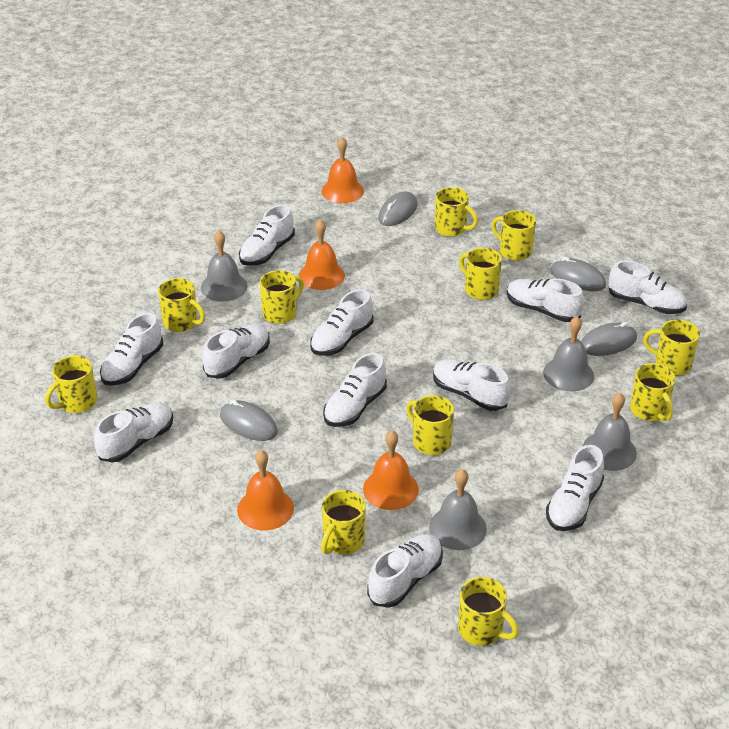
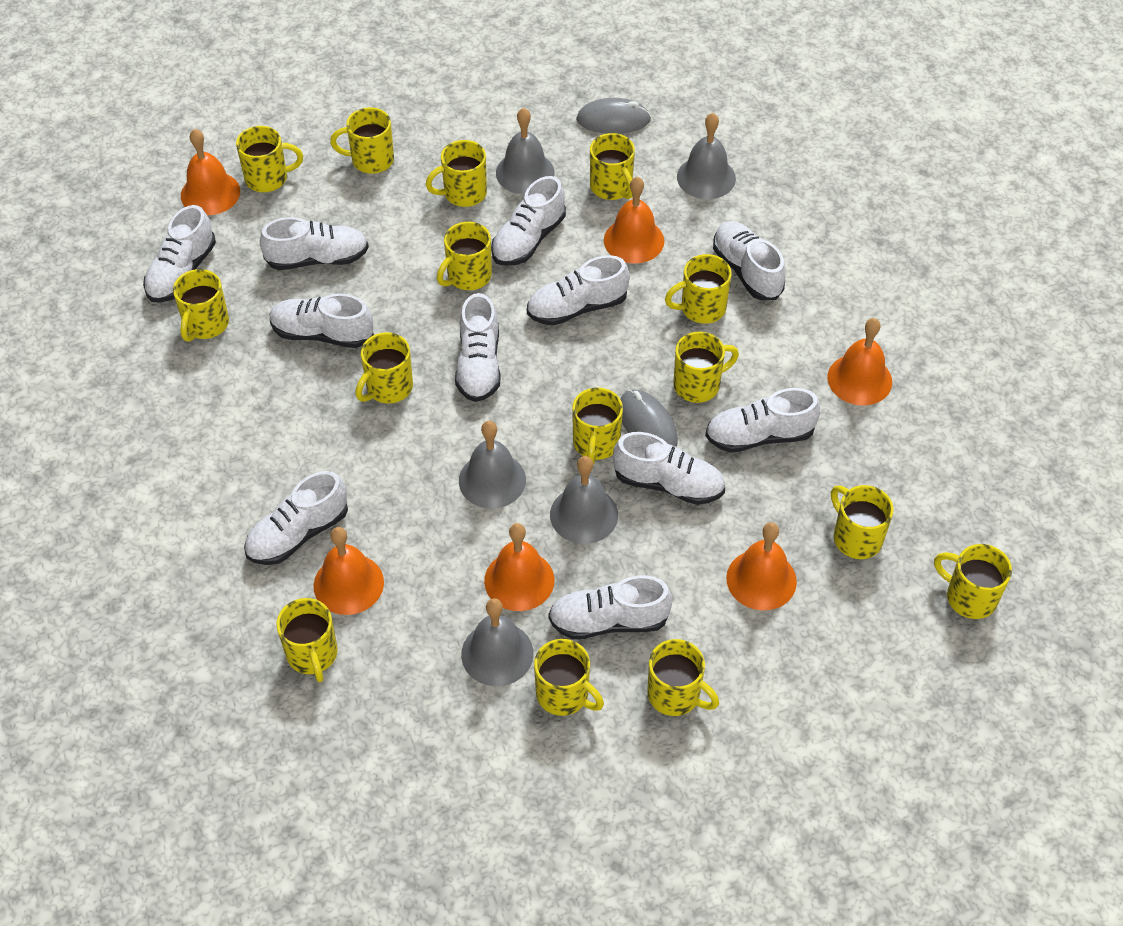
grey bell: [201,231,248,302] [429,469,487,550] [543,316,594,391] [582,393,637,471] = 4 -> [459,421,526,509] [461,598,533,686] [496,108,555,194] [550,456,618,544] [677,113,736,199] = 5
grey mouse: [220,400,278,441] [378,192,418,226] [550,257,606,291] [581,322,637,356] = 4 -> [576,98,651,134] [620,390,678,447] = 2
orange bell: [237,450,294,530] [299,219,345,290] [322,137,364,203] [363,430,419,510] = 4 -> [181,129,240,215] [314,527,384,615] [484,523,555,611] [604,177,664,264] [726,522,797,610] [827,318,892,406] = 6
yellow mug: [45,355,97,413] [158,278,205,332] [260,270,304,324] [321,490,366,554] [406,395,454,455] [435,187,478,237] [458,577,519,646] [459,248,502,300] [492,210,536,261] [630,363,675,422] [643,319,700,375] = 11 -> [173,269,229,342] [236,126,303,192] [276,598,338,682] [330,107,394,174] [355,332,413,404] [425,140,487,207] [437,222,492,290] [534,639,604,716] [572,388,623,464] [590,133,635,200] [647,639,719,716] [665,254,732,324] [673,332,739,403] [831,485,894,559] [934,544,1012,619] = 15

